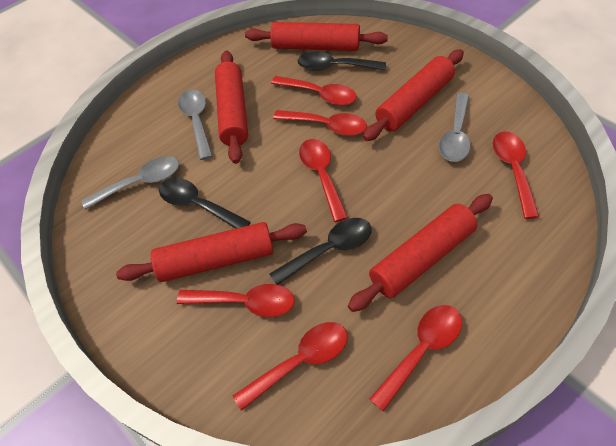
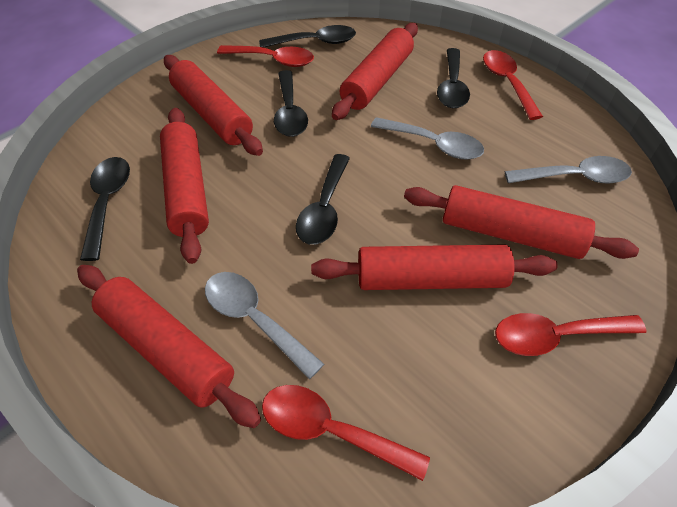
black spoon: [159,178,251,228] [270,218,372,285] [297,52,386,71] = 3 -> [80,157,130,261] [259,25,356,48] [274,70,308,137] [296,154,350,245] [437,48,470,108] = 5
red rolling pin: [116,222,307,282] [215,51,248,164] [245,22,388,51] [348,194,493,312] [363,49,464,141] = 5 -> [77,265,261,428] [160,108,209,264] [164,55,263,156] [311,245,558,290] [332,23,418,120] [404,185,639,259] = 6
red spoon: [177,284,295,317] [233,322,347,411] [271,76,357,106] [273,110,367,136] [299,139,348,222] [369,305,462,412] [493,132,539,219] = 7 -> [217,45,314,67] [262,385,430,481] [483,50,543,120] [495,313,647,356] = 4

